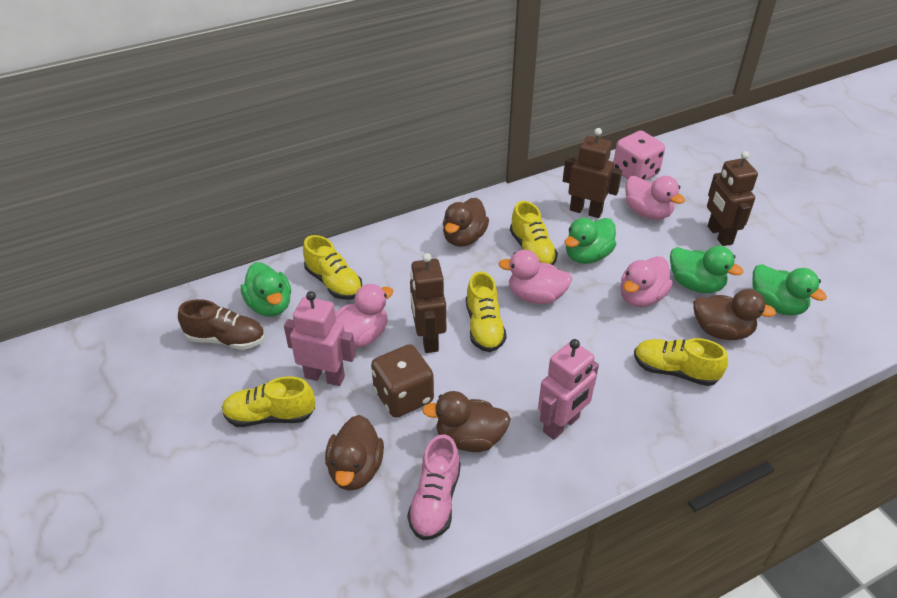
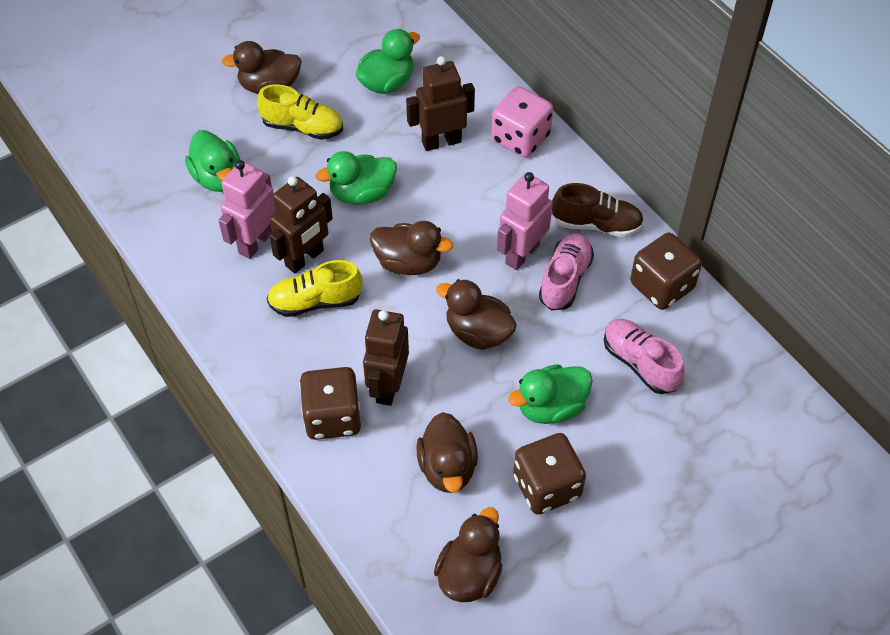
brown dice: [371,344,434,418] = 1 -> [299,367,361,440] [513,433,586,514] [630,233,702,310] = 3
brown duck: [325,415,384,491] [422,391,511,452] [443,198,489,247] [693,289,776,340] = 4 -> [222,41,302,94] [370,221,453,275] [416,412,478,493] [434,507,502,602] [436,279,517,350] = 5
pink duck: [335,284,393,348] [498,250,572,304] [620,256,673,307] [625,176,685,220] = 4 -> none = 0
pink shoe: [407,435,461,540] = 1 -> [539,233,594,310] [604,319,685,394] = 2
yellow shoe: [222,376,315,427] [303,235,362,300] [466,271,507,352] [510,201,558,265] [634,338,728,386] = 5 -> [257,84,343,140] [267,260,363,317] = 2

